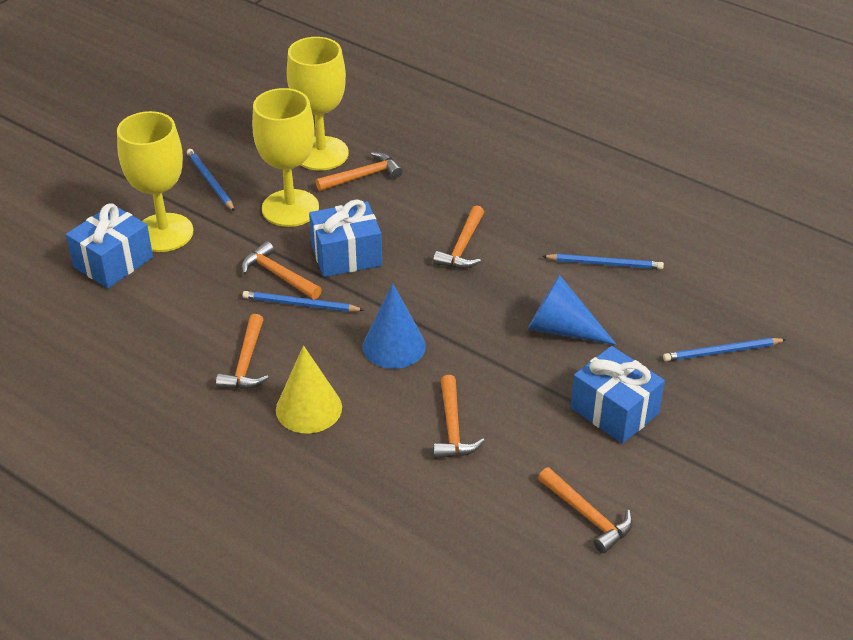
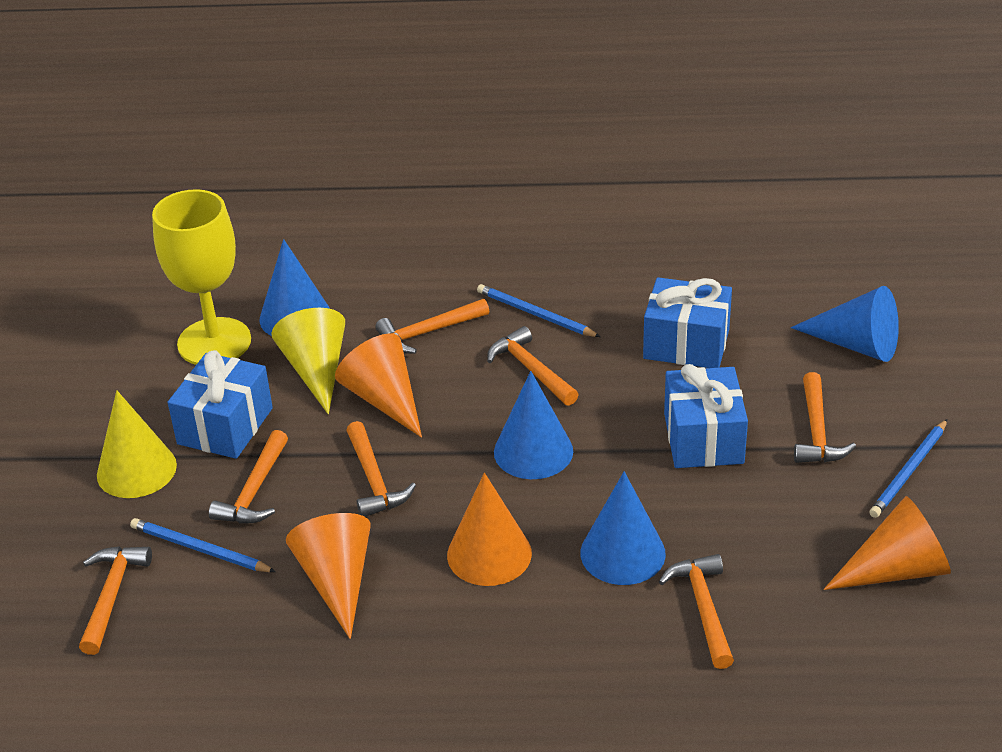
blue cone: [362,283,426,369] [528,275,617,345] = 2 -> [260,239,330,336] [494,371,573,479] [580,471,666,585] [791,286,899,362] = 4
blue pencil: [187,149,235,211] [243,291,364,312] [542,254,664,269] [663,338,787,361] = 4 -> [130,518,276,572] [477,284,601,337] [869,419,947,518] = 3
orange cone: none = 0 -> [286,513,371,639] [335,333,422,438] [447,473,532,586] [824,496,951,590] = 4
orange hammer: [216,314,269,389] [242,241,322,299] [315,152,403,191] [433,205,484,268] [433,375,485,459] [538,467,633,553] = 6 -> [79,546,152,655] [209,430,288,523] [346,421,416,517] [375,299,489,354] [487,326,579,406] [659,554,734,669] [794,372,856,463] = 7
yellow cone: [276,345,342,434] = 1 -> [97,390,177,498] [271,308,345,414] = 2
yellow goblet: [117,111,193,252] [252,88,319,227] [287,37,349,171] = 3 -> [152,189,251,365] = 1

